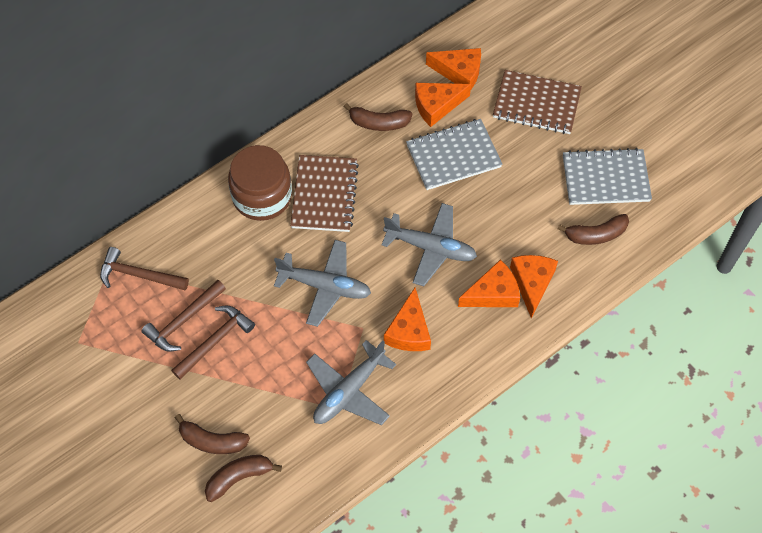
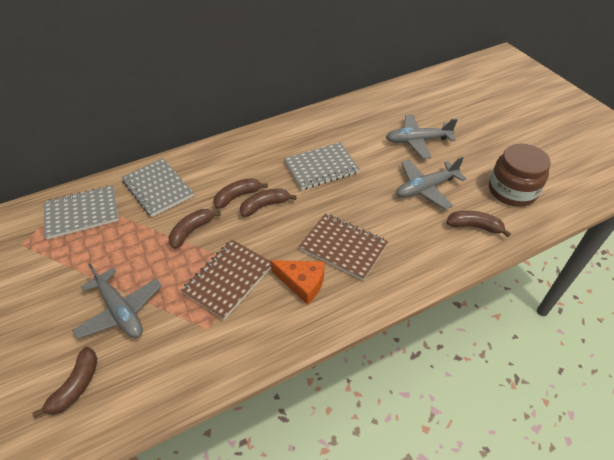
brown banana: [175,414,250,454] [205,455,282,502] [344,103,412,131] [557,214,629,245] = 4 -> [32,347,97,418] [168,209,221,249] [213,178,268,209] [240,188,297,217] [446,211,511,237] = 5
brown hammer: [100,247,189,290] [142,280,226,352] [171,305,255,379] = 3 -> none = 0
grey notebook: [406,119,503,190] [563,148,652,205] = 2 -> [44,185,119,239] [121,158,194,217] [284,142,360,190] = 3
orange cheese: [384,288,431,351] [415,83,471,127] [426,48,481,89] [458,259,520,307] [510,255,558,318] = 5 -> [270,260,325,305] = 1

